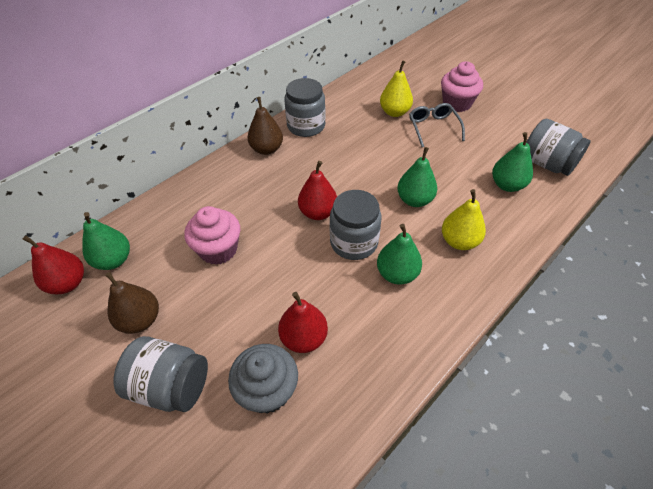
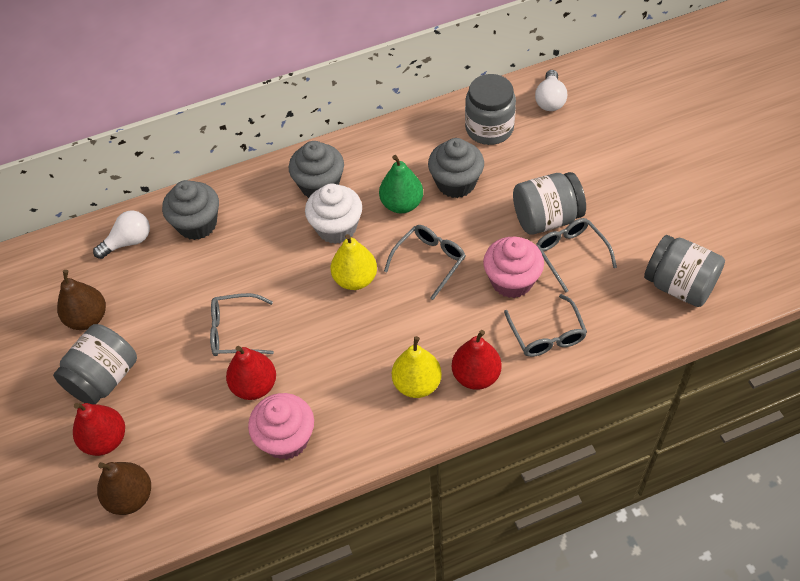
green pear: [83,212,130,270] [377,224,422,285] [397,147,437,207] [492,132,533,192] = 4 -> [379,155,423,213] = 1
grey cupcake: [228,344,298,414] = 1 -> [162,180,219,240] [289,141,344,198] [428,138,484,198] = 3
grey glasses: [409,103,465,147] = 1 -> [210,293,274,356] [384,225,466,300] [504,294,587,357] [536,218,617,293] = 4
white cupcake: none = 0 -> [305,184,362,244] = 1
white light bulb: none = 0 -> [93,211,150,259] [535,70,567,111] = 2

